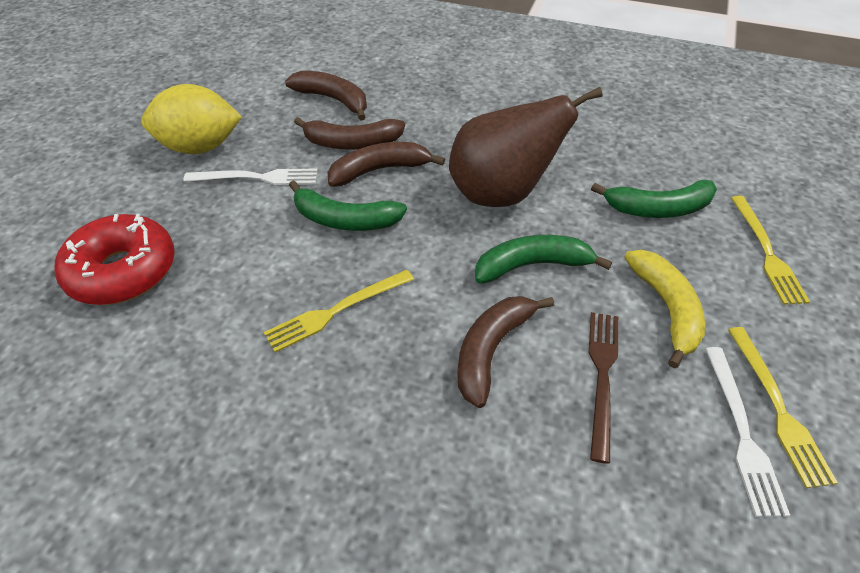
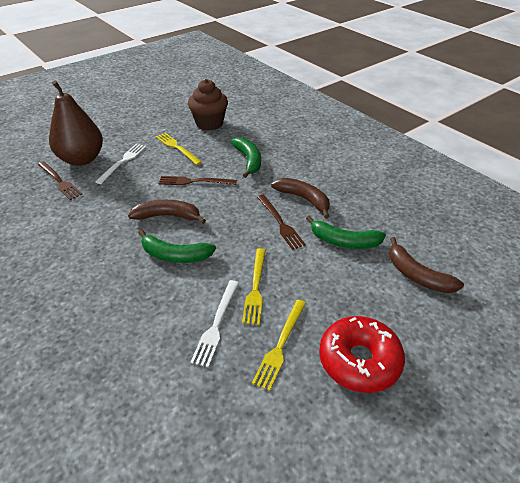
brown banana: [285,71,367,121] [294,117,405,150] [328,142,445,187] [457,296,554,408] = 4 -> [128,200,206,224] [271,178,330,218] [389,237,464,293] = 3
brown cupcake: none = 0 -> [188,79,228,131] = 1
brown fork: [589,312,618,464] = 1 -> [37,161,82,200] [158,176,237,185] [257,195,306,250] = 3
yellow banana: [624,250,705,369] = 1 -> none = 0
yellow lemon: [141,84,242,154] = 1 -> none = 0

